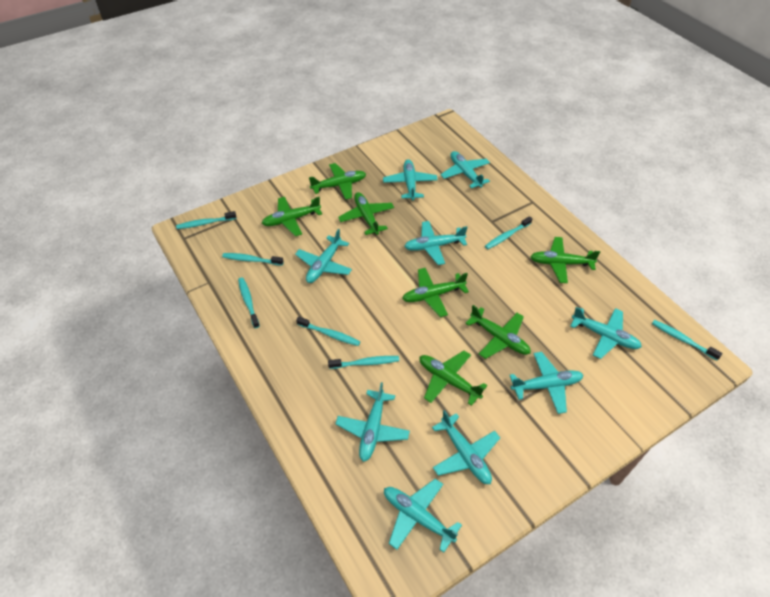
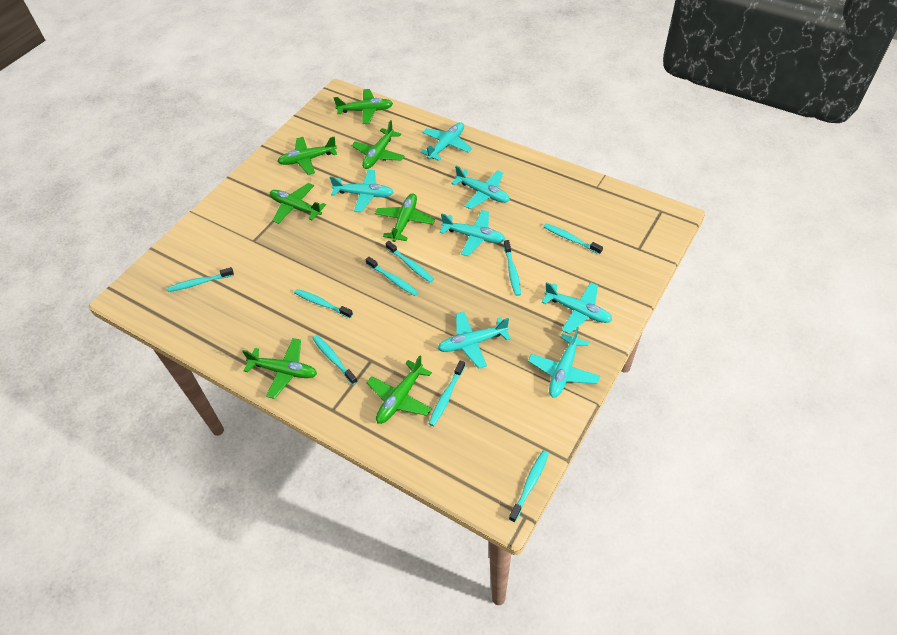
turquoise plane: [295,229,352,283] [335,382,410,462] [383,159,438,201] [384,479,462,553] [404,221,467,265] [432,410,500,484] [440,151,490,188] [510,352,583,414] [570,307,642,359] = 9 -> [329,170,394,212] [420,122,472,161] [437,312,511,369] [440,210,505,256] [451,166,510,209] [528,327,600,398] [542,282,612,334] = 7
turquoise toothbrush: [176,211,237,229] [222,253,284,266] [238,277,260,328] [296,317,360,346] [328,356,399,369] [485,216,532,249] [652,320,722,360] = 7 -> [167,267,234,292] [294,289,353,318] [312,335,357,385] [366,257,418,296] [385,241,434,283] [428,361,465,426] [504,240,521,296] [509,450,549,522] [544,223,603,255] = 9

